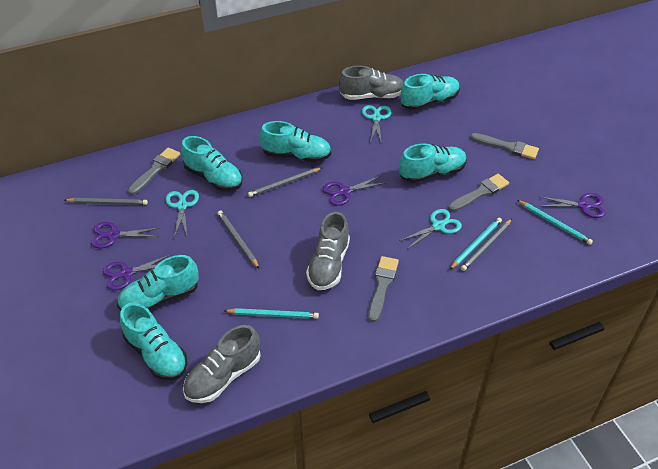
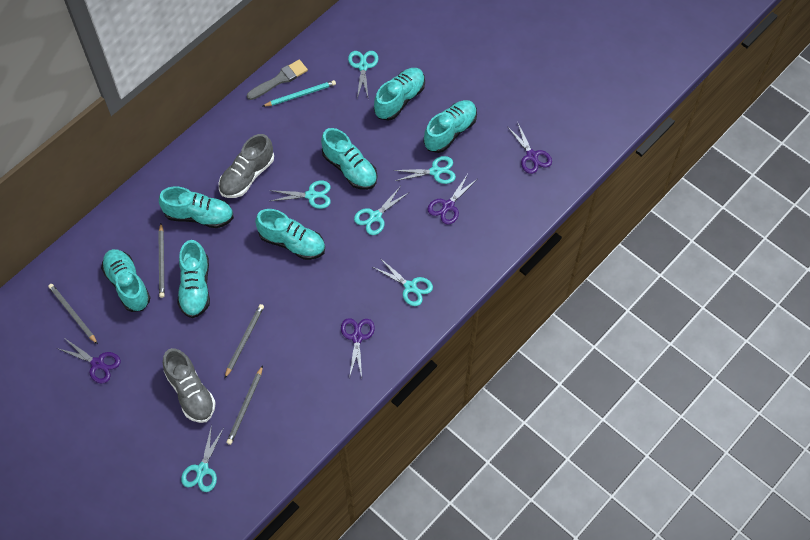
grey brush: [128,147,180,195] [368,256,399,322] [448,174,509,212] [470,133,539,159] = 4 -> [247,60,308,100] = 1
grey shoe: [183,325,261,403] [306,212,350,290] [339,66,404,100] = 3 -> [163,348,216,423] [219,134,274,198] = 2
turquoise pencil: [224,308,319,319] [449,217,502,270] [517,200,593,245] = 3 -> [262,80,336,107] = 1
turquoise scissors: [166,190,199,238] [362,105,391,144] [399,209,462,249] = 3 -> [181,425,224,492] [269,180,331,209] [348,51,378,98] [354,187,408,235] [373,258,433,306] [393,156,456,184] = 6
turquoise shoe: [117,255,199,311] [120,303,187,380] [181,136,243,191] [260,121,331,162] [399,143,467,183] [401,74,460,110] = 6 -> [101,249,151,312] [159,187,234,228] [177,240,210,318] [255,209,325,260] [321,128,377,190] [374,68,425,121] [424,100,477,153] = 7

